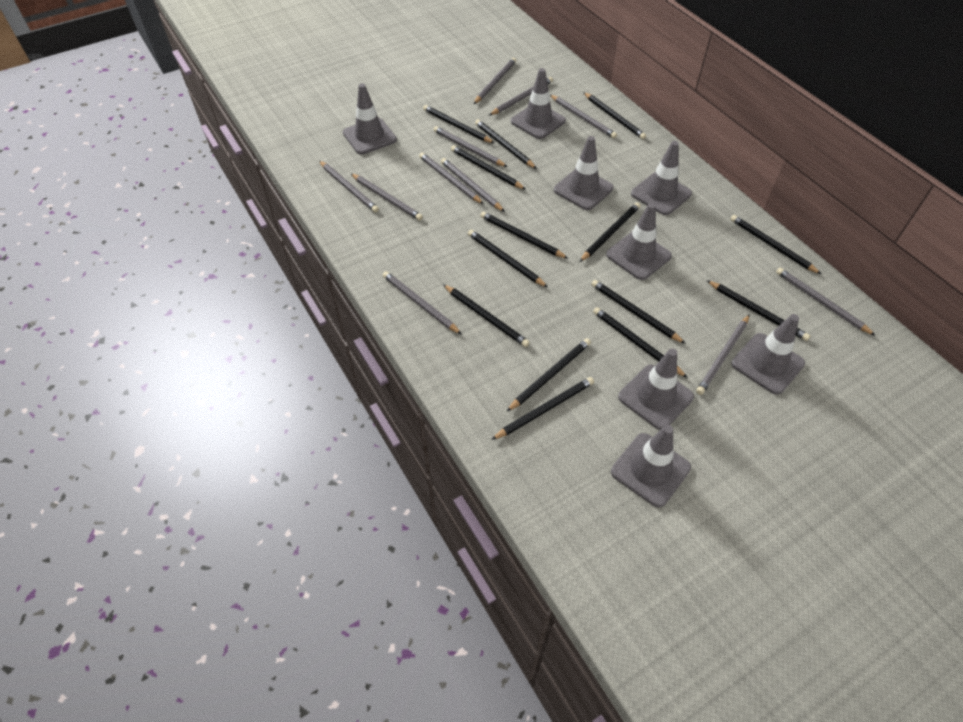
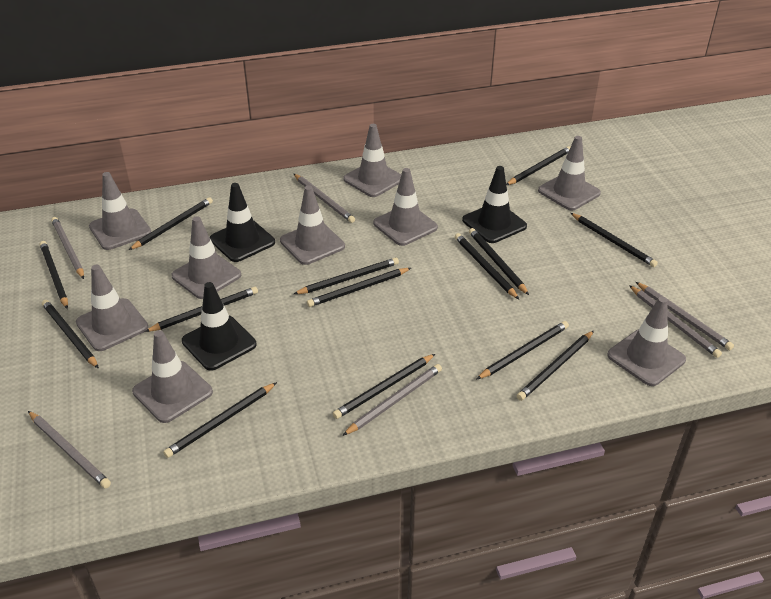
black traffic cone: none = 0 -> [182,282,257,371] [210,183,275,262] [462,166,527,243] = 3
grey pencil: [319,161,379,213] [350,173,423,221] [383,271,462,335] [419,153,483,204] [433,126,507,167] [441,158,505,212] [474,58,516,104] [489,77,553,115] [550,95,617,139] [696,314,750,395] [776,268,876,336] = 11 -> [28,411,111,489] [51,217,84,279] [294,174,355,223] [342,364,442,436] [629,285,722,358] [636,282,734,350] = 6
grey traffic cone: [343,83,397,155] [511,68,566,139] [554,136,614,210] [606,203,672,280] [611,425,691,507] [618,349,694,430] [631,141,692,215] [731,314,805,395] = 8 -> [76,265,148,351] [89,172,151,250] [132,330,213,423] [171,216,241,299] [280,185,345,265] [343,124,401,197] [373,168,438,246] [538,136,601,210] [607,297,686,386] = 9

